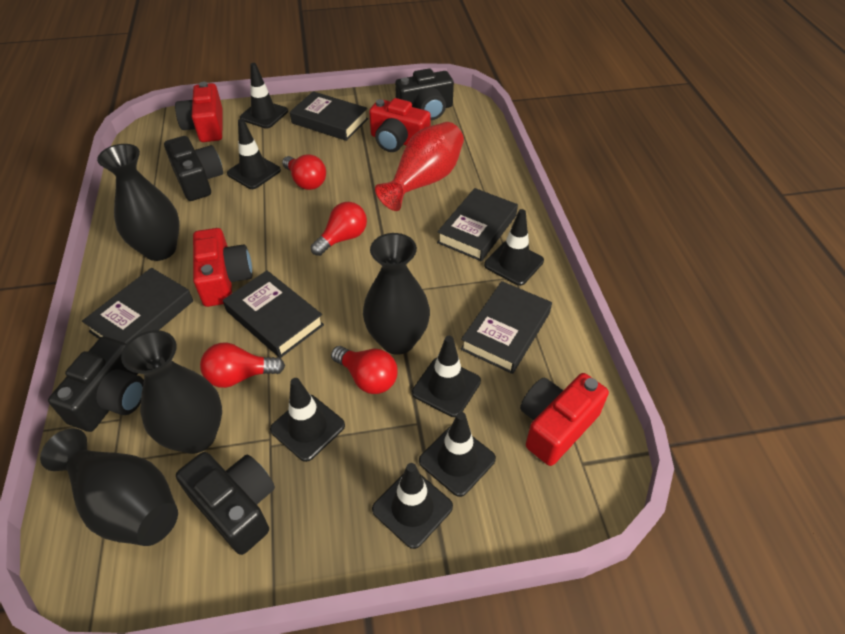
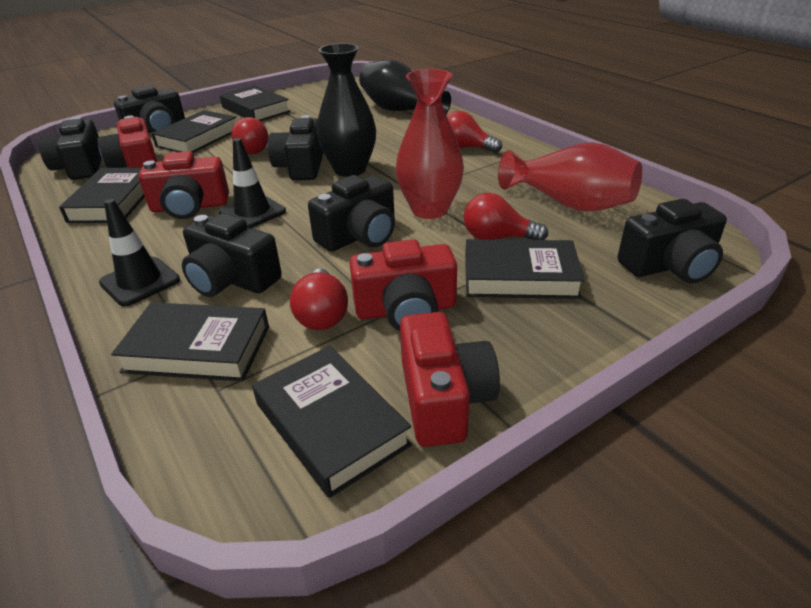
black book: [82,268,193,344] [223,270,324,358] [290,91,368,141] [437,188,518,261] [460,281,552,374] = 5 -> [59,167,145,223] [111,302,269,381] [151,110,236,153] [220,85,290,121] [252,346,412,498] [465,239,585,299] = 6
black camera: [48,337,144,432] [164,136,223,201] [176,452,275,555] [395,69,454,120] = 4 -> [39,117,102,180] [114,85,185,133] [182,213,282,297] [268,115,323,180] [308,175,395,252] [618,199,727,284] = 6
black traffic cone: [227,119,281,189] [240,63,288,129] [270,378,345,462] [372,463,453,549] [412,336,481,417] [419,412,496,497] [484,209,544,286] = 7 -> [99,199,180,306] [219,138,286,228] = 2
black vase: [40,428,178,546] [97,144,179,261] [121,330,222,454] [363,233,430,355] = 4 -> [317,43,376,177] [359,60,451,115] = 2
red vase: [375,122,464,211] = 1 -> [396,69,464,219] [498,142,642,212] = 2

